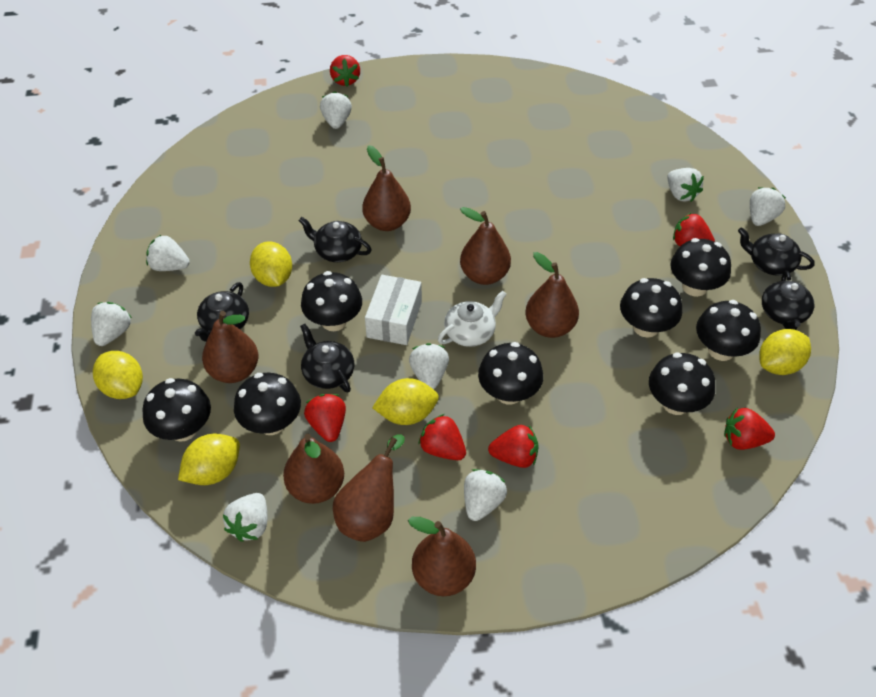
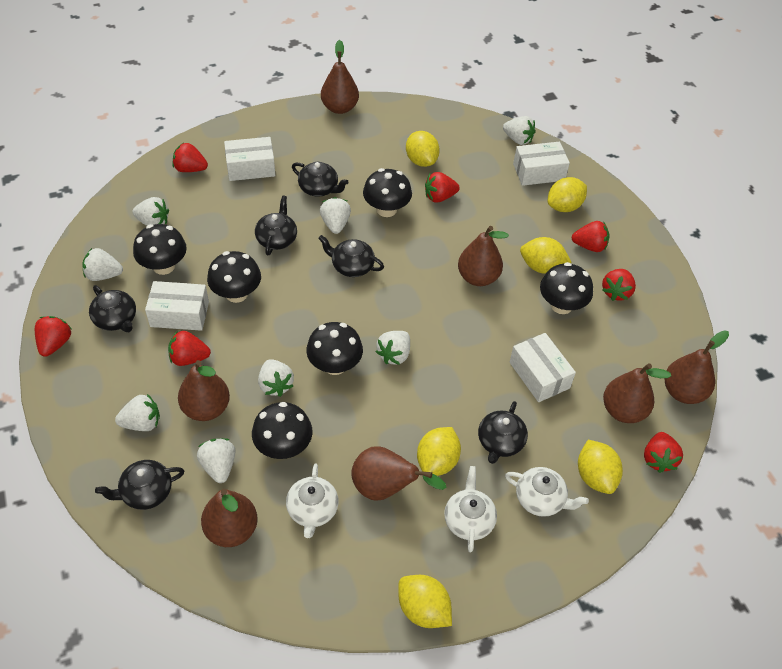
black mushroom: [142,378,211,442] [234,373,301,435] [301,271,362,331] [478,342,543,404] [620,278,682,338] [649,353,715,415] [670,238,731,297] [696,300,761,361] = 8 -> [133,224,187,275] [207,251,261,303] [252,402,312,459] [306,322,363,375] [363,168,412,217] [540,262,593,314] = 6
black teapot: [195,282,249,342] [299,217,372,262] [300,324,354,393] [738,227,815,276] [762,270,814,330] = 5 -> [89,285,136,332] [95,460,184,510] [255,195,297,255] [292,162,349,197] [318,235,384,277] [478,401,528,464] = 6
red strawberry: [304,394,346,442] [330,55,360,87] [419,414,466,460] [488,425,539,468] [673,212,715,246] [724,407,775,450] = 6 -> [35,316,71,357] [168,331,211,366] [173,143,208,172] [425,172,460,202] [572,221,610,252] [602,269,636,301] [644,432,683,473] = 7
white box: [365,275,422,345] = 1 -> [145,281,209,331] [224,137,276,181] [510,333,576,402] [513,142,570,186] = 4
white teapot: [438,291,507,347] = 1 -> [286,464,339,538] [444,466,497,552] [505,467,589,517] = 3
yellow lemon: [93,351,143,399] [178,433,240,485] [250,241,292,287] [372,378,439,425] [759,329,811,375] = 5 -> [398,575,452,628] [406,131,440,167] [417,427,461,476] [520,237,571,274] [548,177,587,212] [578,440,623,494] = 6

